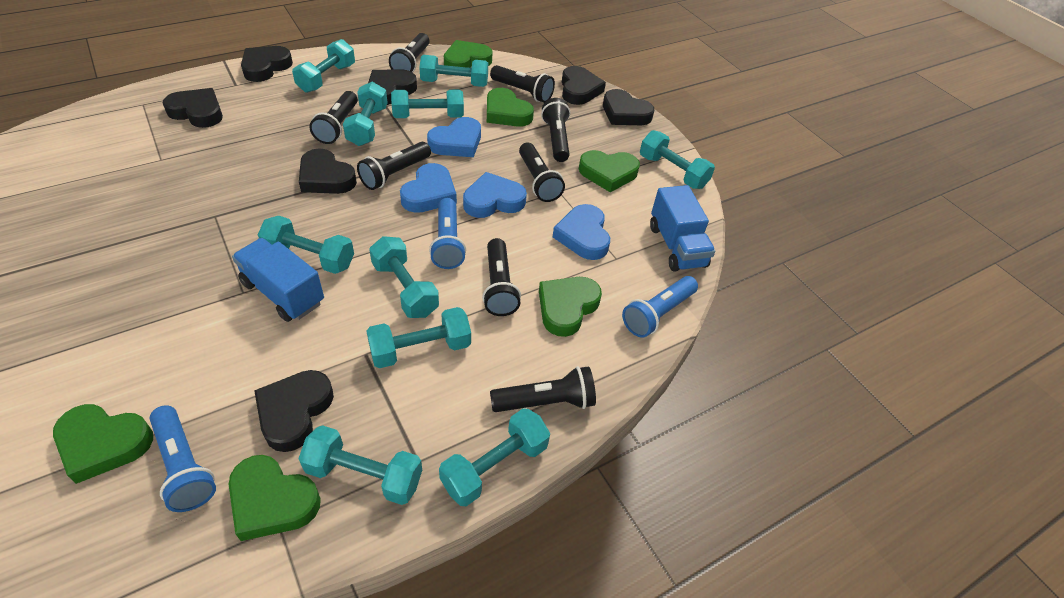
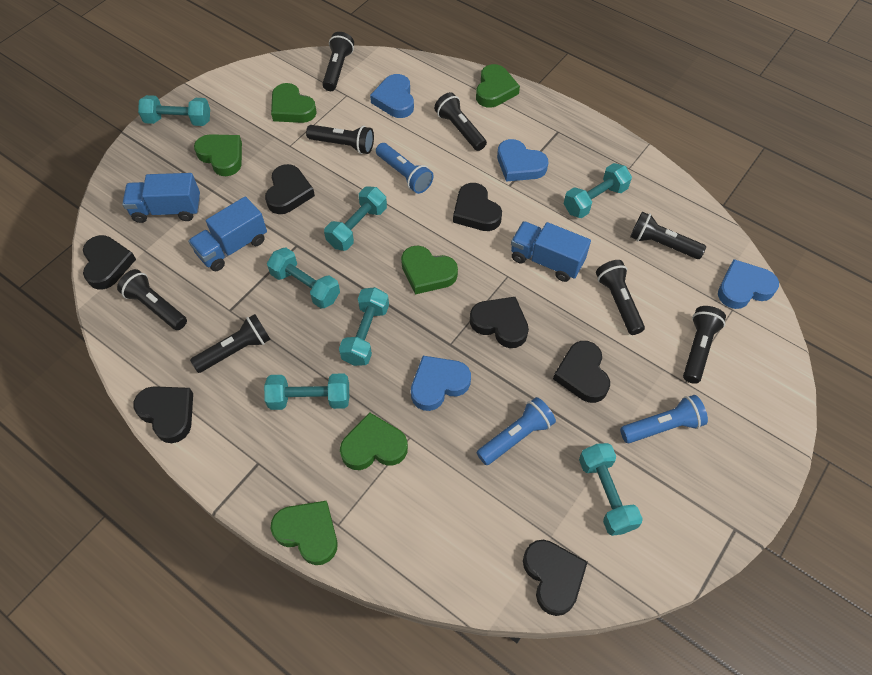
blue truck: [232,238,324,322] [650,185,715,272] = 2 -> [122,173,200,223] [188,196,267,271] [511,221,591,282] = 3
turquoise dumbbell: [258,216,354,274] [292,39,355,93] [298,425,422,505] [343,82,388,146] [366,307,471,368] [369,236,439,318] [391,89,464,118] [419,55,488,87] [439,408,550,506] [640,130,715,189] = 10 -> [138,95,210,126] [264,374,349,410] [267,248,340,309] [324,186,387,251] [339,287,389,366] [564,163,632,218] [579,443,643,536] = 7

